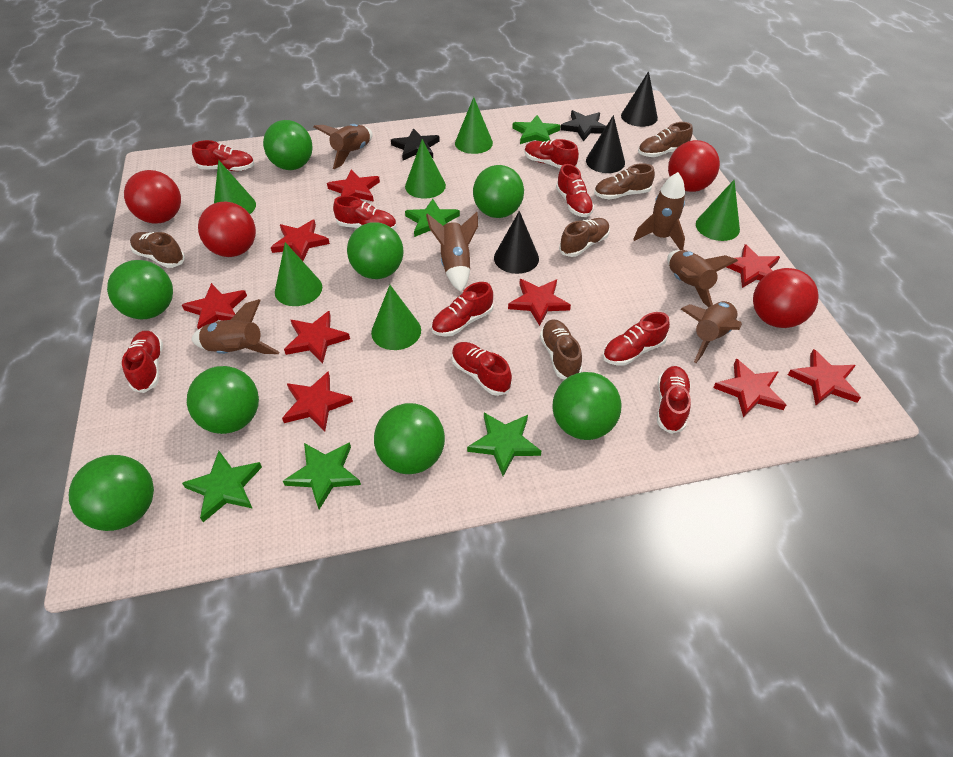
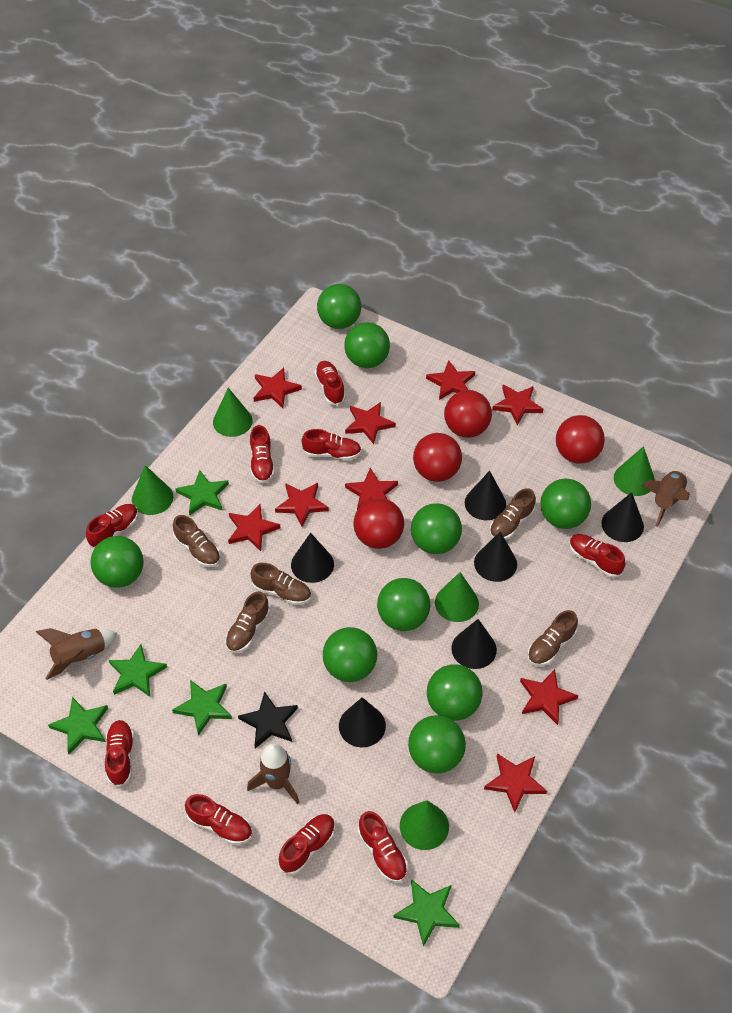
black cone: [494,211,539,274] [586,115,625,173] [621,71,658,127] = 3 -> [291,533,334,583] [339,697,386,748] [451,619,497,669] [465,471,506,520] [474,532,517,582] [601,492,644,542] = 6
black star: [391,128,440,161] [560,110,606,141] = 2 -> [238,691,298,748] = 1
brown rocket: [191,299,279,354] [313,124,373,169] [426,212,478,292] [633,172,685,250] [667,250,738,308] [681,301,742,363] = 6 -> [36,628,117,680] [247,743,299,804] [642,470,690,527] = 3
green ball: [69,455,154,531] [107,260,173,319] [187,366,259,434] [263,120,313,170] [347,222,404,279] [374,403,445,474] [473,165,524,218] [552,372,621,440] = 8 -> [91,536,144,588] [317,284,361,329] [323,627,377,682] [344,322,390,368] [377,578,430,631] [408,715,466,774] [411,503,462,554] [427,664,483,721] [540,479,591,529] = 9
green cone: [214,160,256,214] [275,242,322,306] [371,285,421,350] [405,139,446,199] [455,97,493,154] [696,180,740,241] = 6 -> [132,465,173,515] [213,388,253,437] [400,800,449,850] [435,572,479,622] [614,446,655,496] = 5

